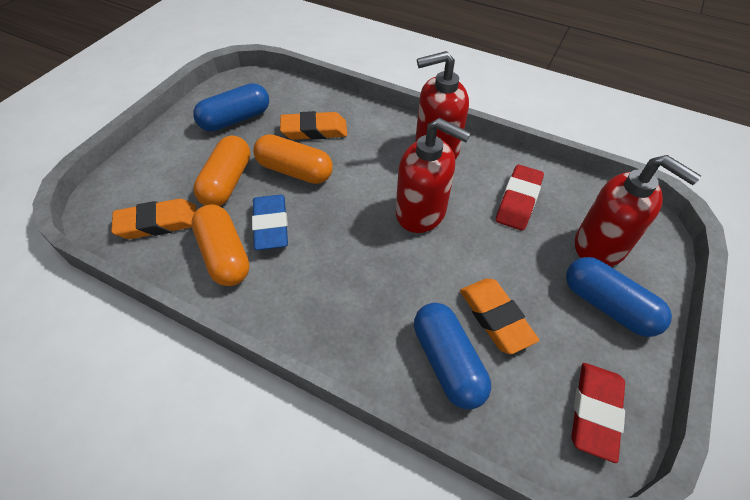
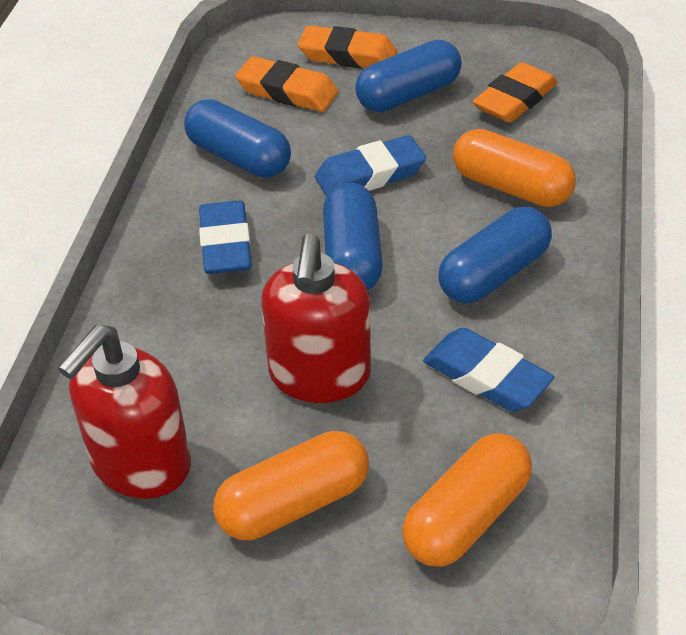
blue capsule: [193,83,269,132] [414,303,491,409] [566,257,672,337] = 3 -> [184,99,291,178] [323,183,383,290] [355,40,462,112] [438,207,552,303] = 4
blue eraser: [252,194,288,250] = 1 -> [199,200,252,274] [315,135,426,197] [423,327,554,412] = 3
red eraser: [496,165,544,231] [571,363,625,463] = 2 -> none = 0
red soap dispenser: [396,118,471,233] [415,51,469,159] [575,155,701,267] = 3 -> [58,325,191,499] [261,234,371,403] = 2

